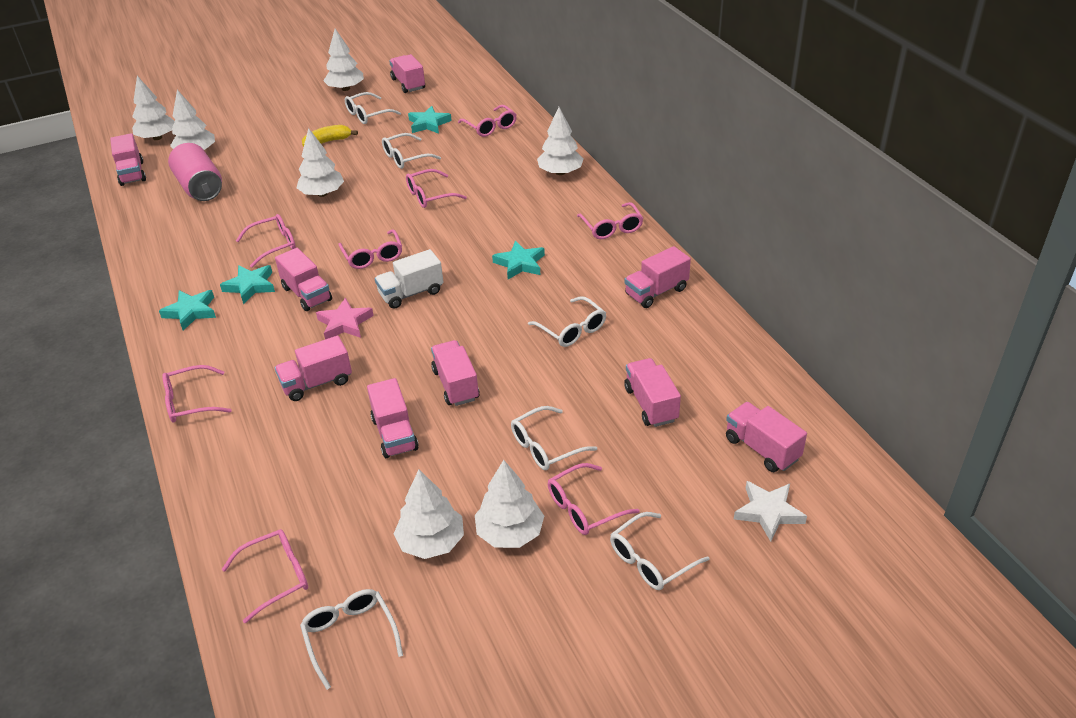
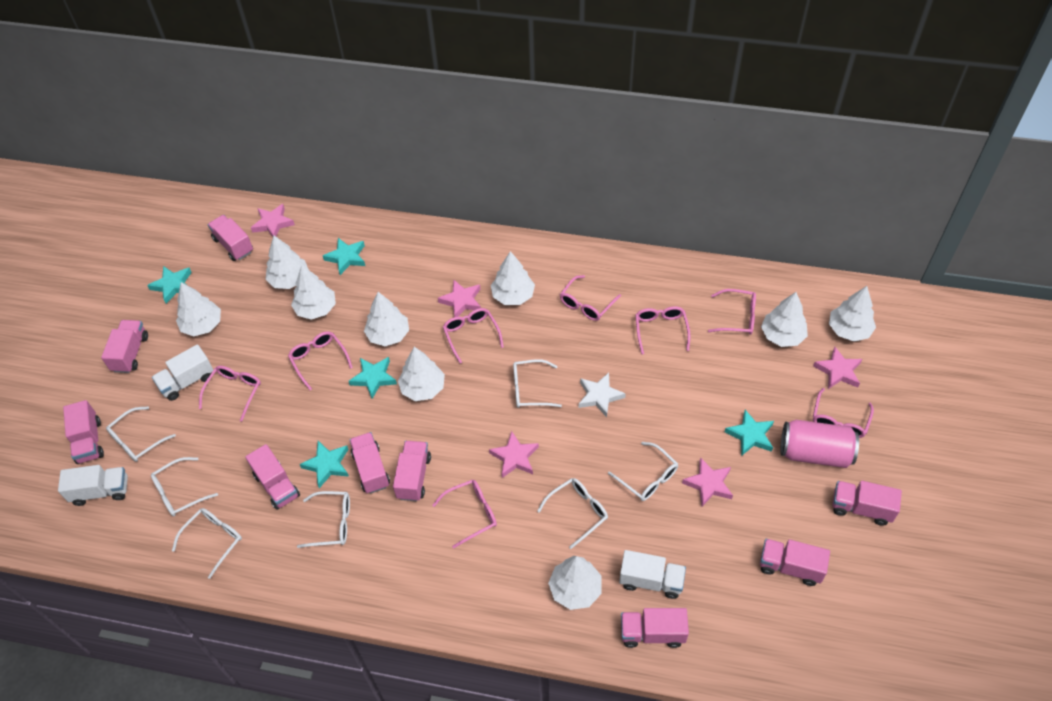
pink star: [316,298,374,339] = 1 -> [251,204,295,237] [438,280,481,317] [489,431,539,478] [682,457,733,506] [813,347,862,389] = 5
turquoise star: [159,290,216,330] [220,265,275,304] [408,106,452,134] [492,241,545,279] = 4 -> [147,266,192,304] [300,441,349,488] [323,238,365,275] [349,357,397,399] [725,410,774,456] = 5
white glasses: [300,589,403,690] [345,92,401,124] [382,133,441,169] [511,406,597,470] [528,296,606,347] [610,512,709,590] = 6 -> [106,406,176,462] [151,457,218,516] [172,508,242,579] [297,491,350,548] [513,359,562,408] [537,478,608,549] [608,442,678,501] = 7
white tree: [132,76,175,140] [170,90,215,150] [296,128,344,197] [323,29,364,91] [394,470,464,559] [475,460,544,548] [537,107,584,175] = 7 -> [176,282,221,337] [265,236,309,289] [291,265,336,320] [364,292,409,346] [398,347,445,401] [491,251,535,305] [548,556,602,610] [761,292,808,347] [829,286,876,342] = 9
white truck: [375,249,443,309] = 1 -> [58,465,128,506] [152,344,213,401] [619,550,686,599] = 3
yellow banana: [302,125,358,147] = 1 -> none = 0

